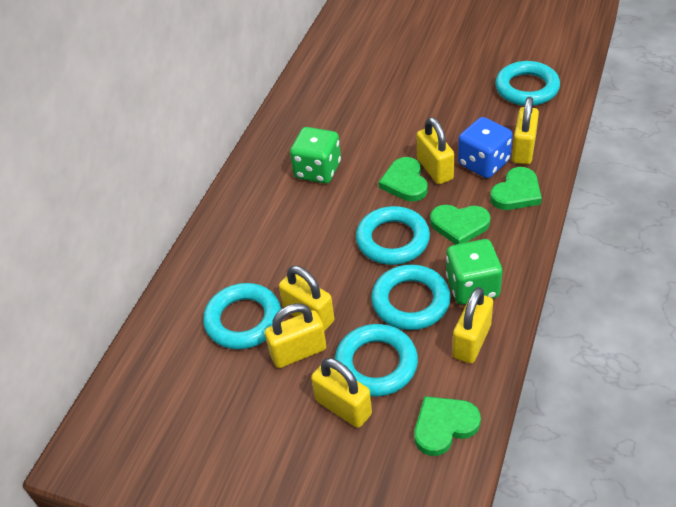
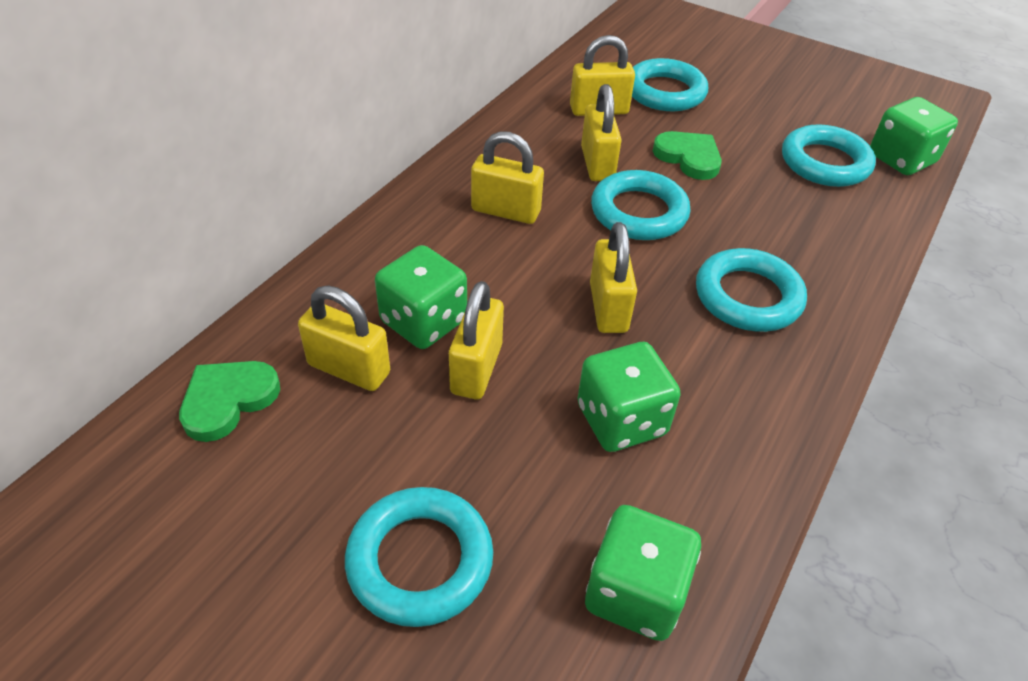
blue dice: [458,117,513,178] = 1 -> none = 0
green dice: [290,127,341,183] [446,239,502,305] = 2 -> [375,245,467,349] [577,342,681,452] [585,505,701,641] [870,97,958,175] = 4
green heart: [379,157,428,202] [414,396,481,456] [430,205,490,245] [490,167,542,210] = 4 -> [179,361,280,442] [653,131,722,180] = 2

